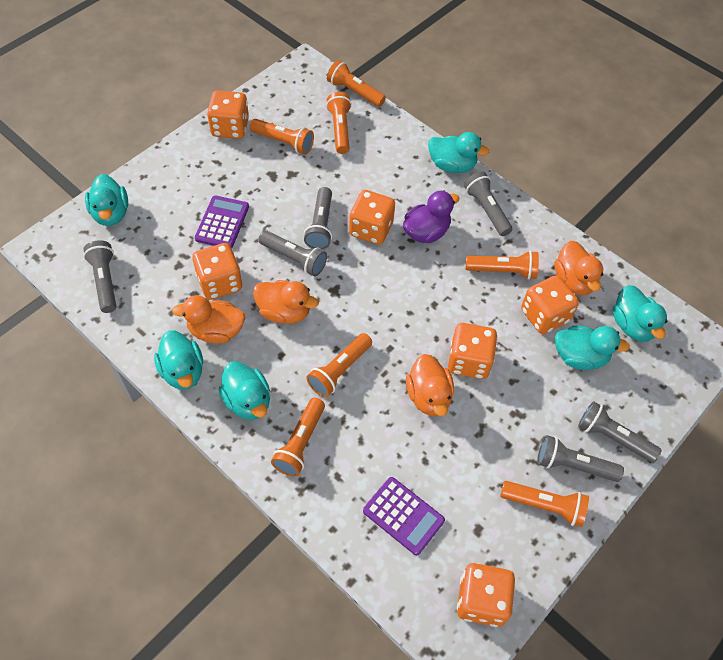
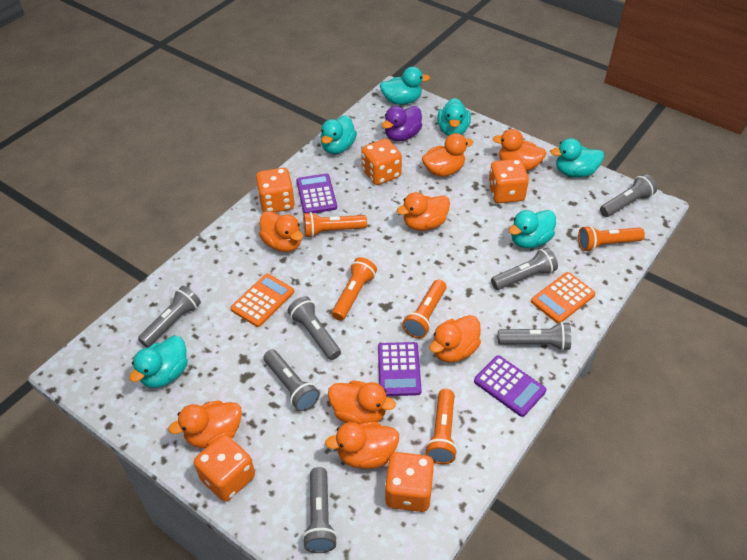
grey flashlight: [83,240,116,313] [258,230,327,277] [304,187,332,250] [464,172,513,236] [537,435,624,482] [578,401,662,463] = 6 -> [138,286,201,348] [264,350,320,411] [288,296,341,360] [302,467,337,553] [491,248,558,290] [498,322,571,351] [600,174,657,217] = 7
orange calculator: none = 0 -> [231,274,294,327] [531,272,596,323] = 2
orange dice: [192,243,242,300] [207,90,249,139] [349,190,395,245] [448,323,498,379] [457,563,515,627] [521,276,579,334] = 6 -> [194,434,255,502] [256,168,295,212] [361,139,402,185] [385,452,434,512] [488,159,529,203] = 5
orange duck: [172,295,245,344] [253,280,319,324] [406,354,454,416] [554,241,603,295] = 4 -> [168,401,242,448] [259,211,303,252] [325,422,399,469] [328,381,396,424] [397,192,450,231] [422,133,473,177] [429,315,481,363] [493,129,547,171] = 8
orange flashlight: [250,119,314,155] [271,398,325,477] [306,333,372,397] [326,92,352,154] [327,60,386,107] [466,251,539,280] [500,481,589,527] = 7 -> [303,212,367,238] [332,257,377,321] [402,280,446,338] [425,389,457,464] [578,226,645,252] = 5
purple calculator: [195,196,249,248] [363,477,445,555] = 2 -> [296,173,337,213] [378,342,422,396] [474,355,546,417] = 3

